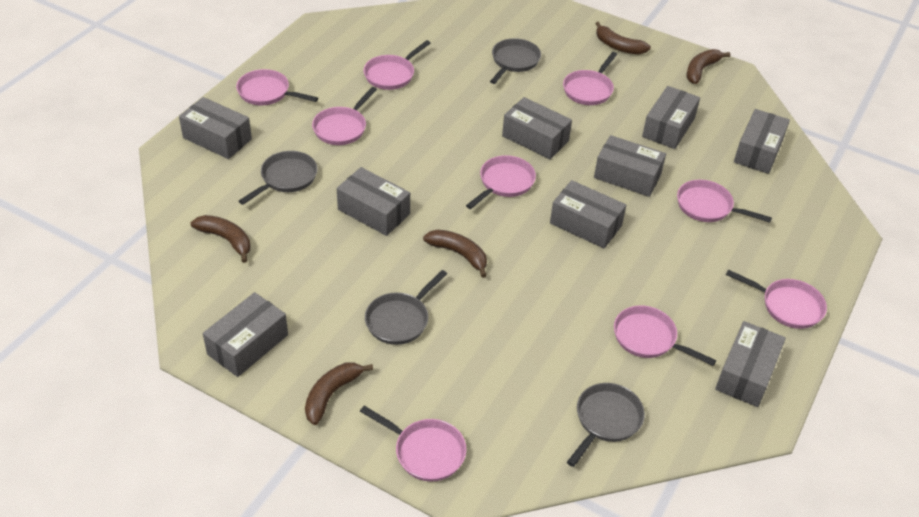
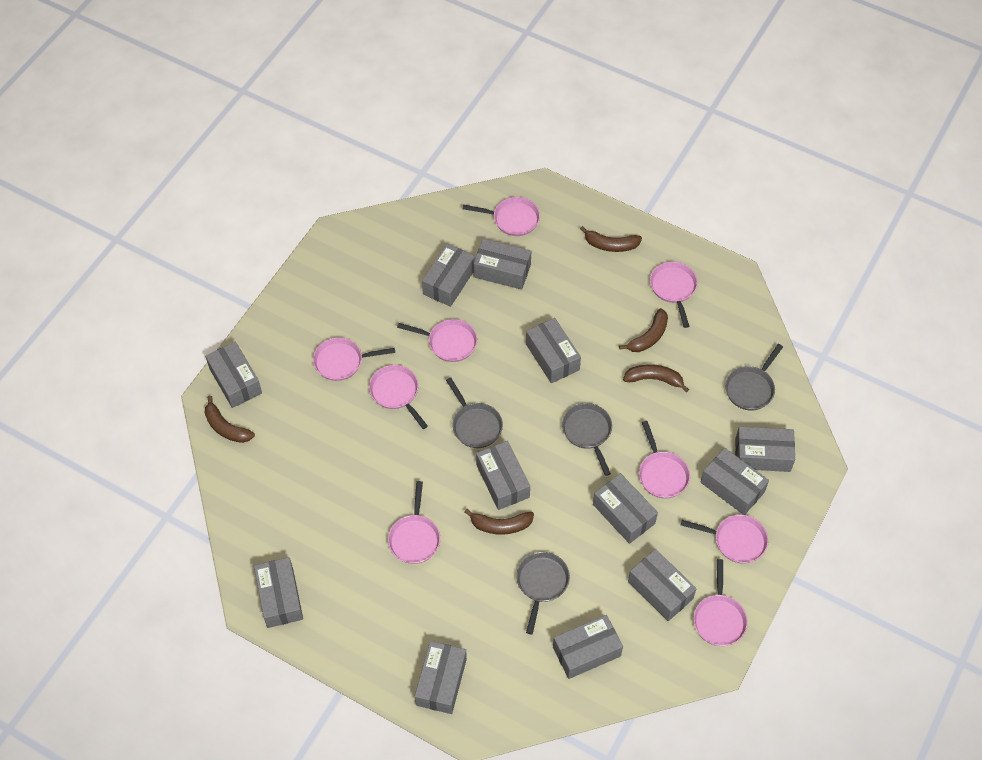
grey box: [179,97,252,159] [203,292,288,377] [337,167,410,236] [502,97,572,159] [550,180,626,248] [594,135,666,197] [642,86,700,149] [715,321,786,407] [734,109,790,174] = 9 -> [205,342,262,408] [254,557,303,628] [415,641,467,714] [422,244,475,307] [473,239,531,290] [476,441,530,510] [526,318,581,383] [553,615,623,679] [593,473,658,544] [628,549,697,621] [701,448,769,515] [735,426,795,472] = 12

